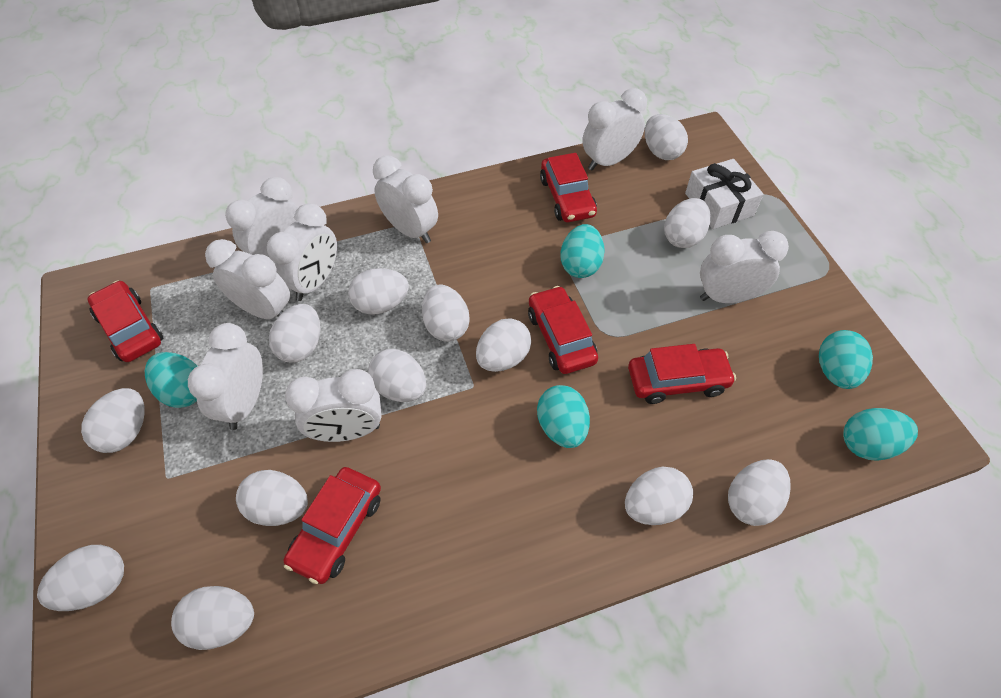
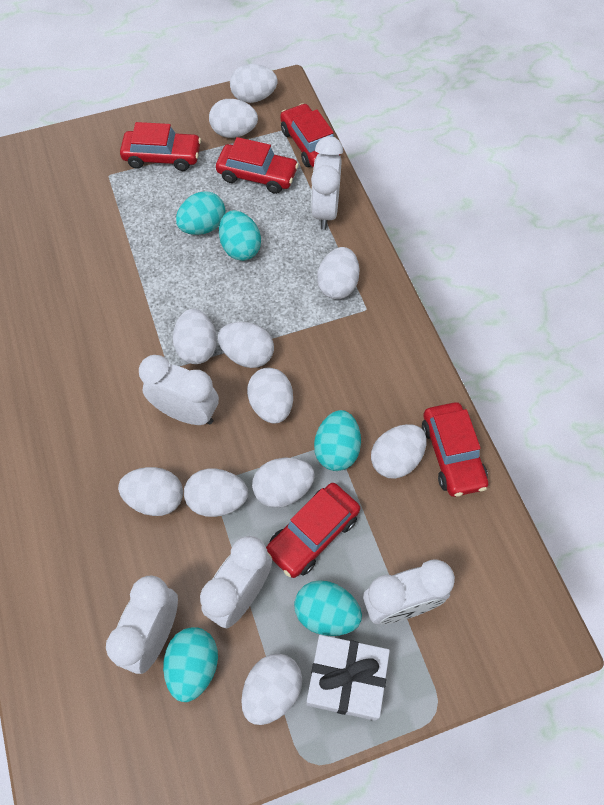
white clock: [188,323,263,430] [205,239,290,319] [225,177,299,260] [267,203,337,301] [285,369,382,442] [373,155,438,243] [582,88,647,171] [700,231,789,303] = 8 -> [106,576,178,674] [139,355,219,425] [200,536,272,628] [311,136,343,230] [363,559,455,625] = 5
white egg: [37,545,124,611] [81,388,145,453] [171,586,254,650] [236,470,308,526] [269,304,320,363] [348,268,409,315] [368,349,426,402] [422,284,470,342] [476,319,531,372] [625,467,693,525] [645,114,688,160] [664,198,711,248] [728,459,791,526] = 13 -> [118,467,183,516] [173,309,217,364] [184,469,248,517] [209,99,258,138] [218,322,274,368] [230,64,278,103] [241,653,302,725] [247,368,293,423] [252,458,315,508] [317,247,360,299] [371,424,427,479] = 11

